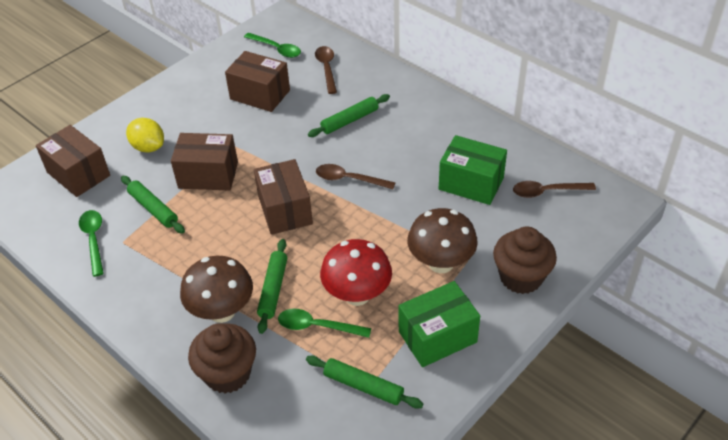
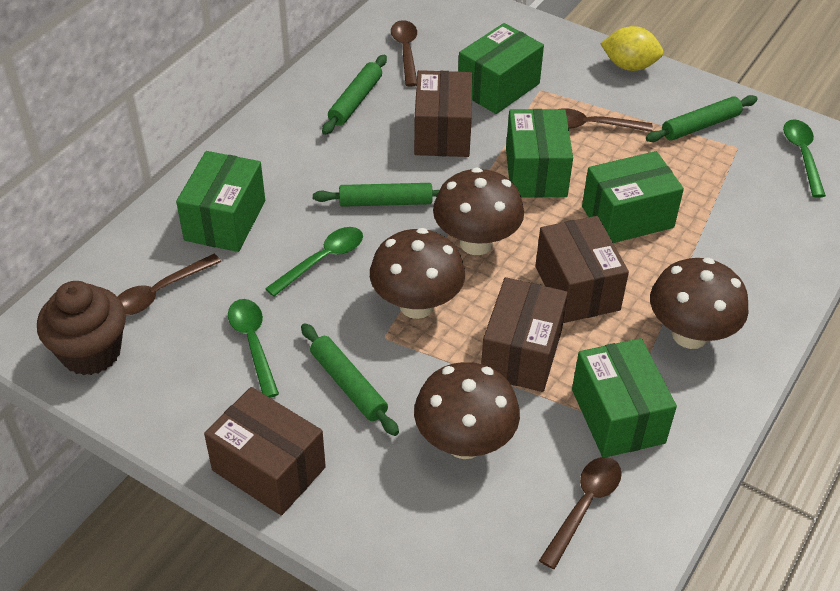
brown cupcake: [188,323,256,394] [493,227,557,294] = 2 -> [37,281,126,375] = 1
brown mushroom: [180,256,253,323] [407,208,478,273] = 2 -> [370,228,465,319] [414,362,520,459] [433,167,524,255] [650,258,749,349] = 4
brown spoon: [315,46,337,94] [316,164,395,189] [513,181,596,198] = 3 -> [117,254,221,315] [391,20,417,87] [539,457,622,569] [565,108,653,132] = 4
green box: [399,281,480,367] [439,135,507,205] = 2 -> [176,151,265,252] [458,23,544,114] [506,109,573,198] [572,338,677,457] [582,151,684,243] = 5
red mushroom: [320,239,392,306] = 1 -> none = 0

